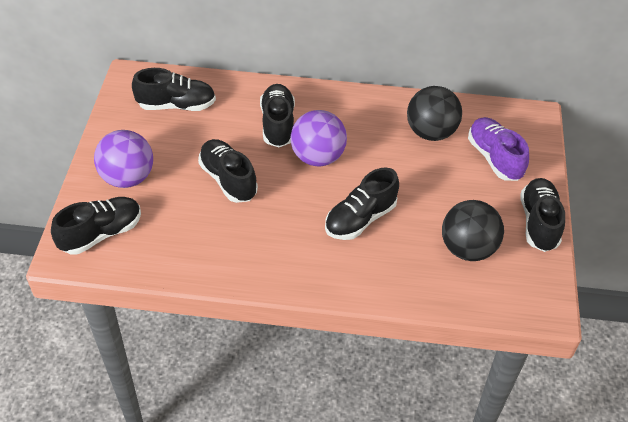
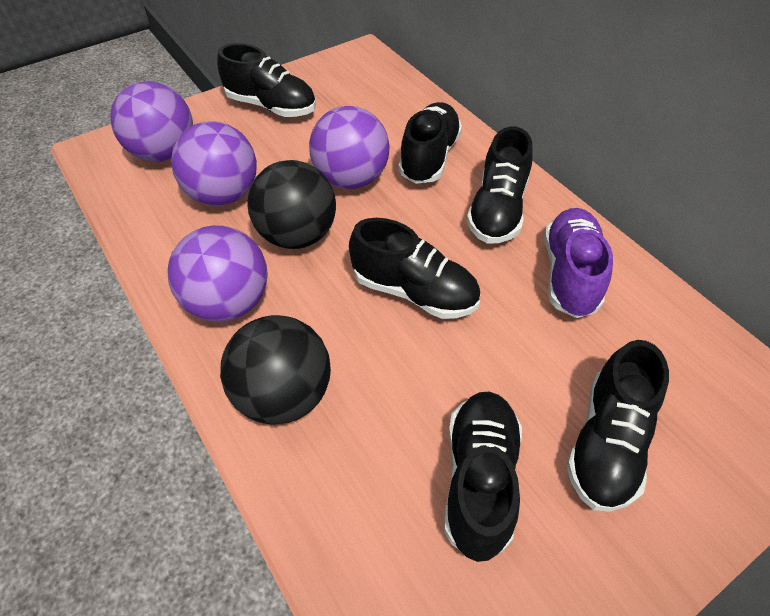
purple ball: [94,130,153,188] [290,110,347,166] = 2 -> [111,81,193,162] [167,225,268,322] [171,121,257,206] [309,106,390,189] = 4

